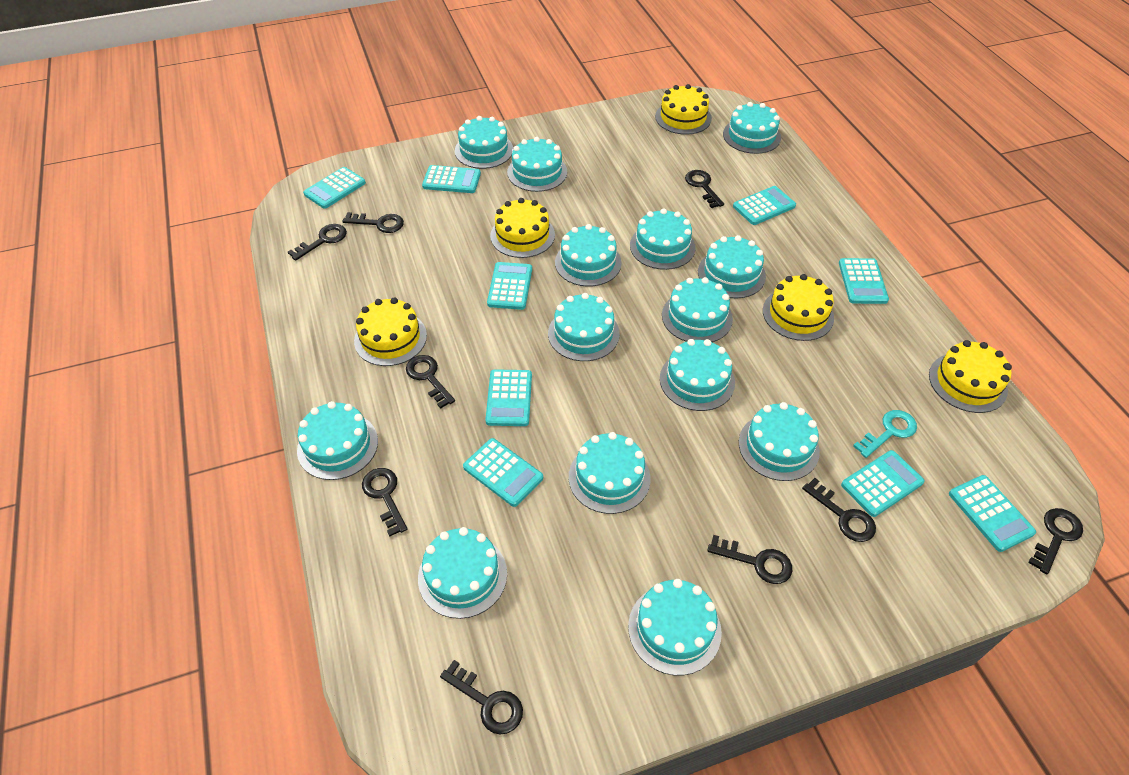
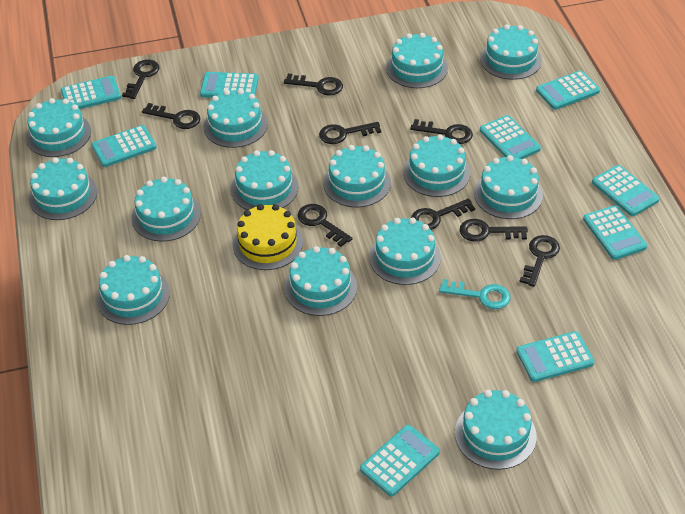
yellow cake: [354,297,427,366] [490,198,555,258] [655,84,712,135] [763,274,834,341] [929,340,1012,413] = 5 -> [233,204,303,270] = 1

